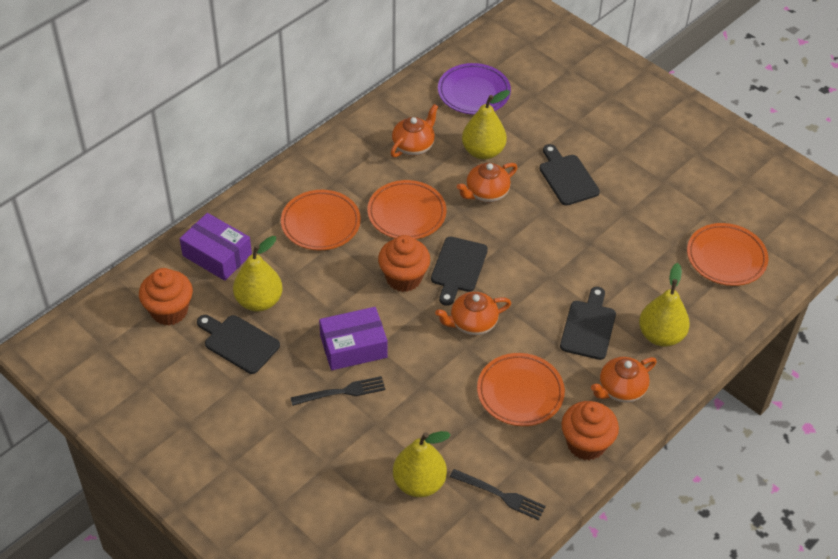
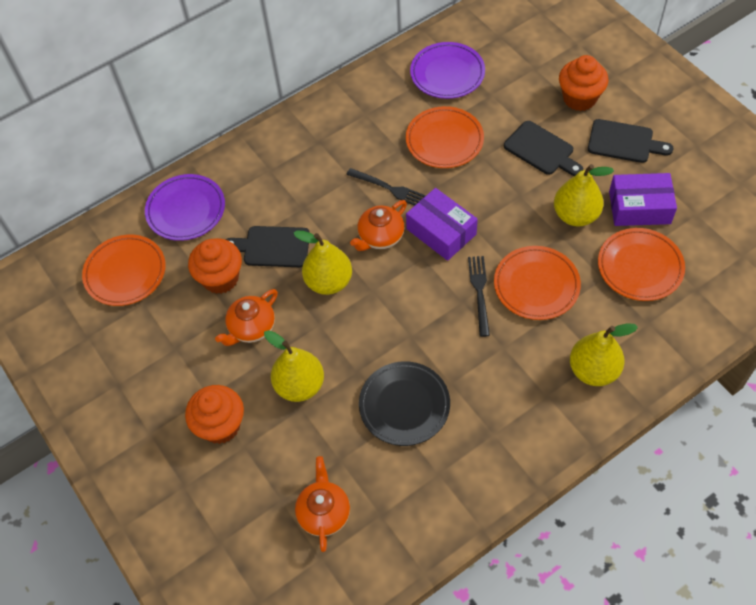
black cutting board: [197,315,280,374] [431,237,488,306] [540,144,600,206] [560,287,616,360] = 4 -> [226,226,310,267] [504,121,583,176] [588,119,673,163] = 3
black plate: none = 0 -> [359,361,450,446] = 1
orange teapot: [391,104,438,157] [435,292,511,335] [457,163,517,202] [591,357,657,403] = 4 -> [215,289,278,346] [295,456,350,552] [350,200,407,251] = 3
purple plate: [438,63,511,115] = 1 -> [145,174,225,241] [410,42,485,99] = 2

